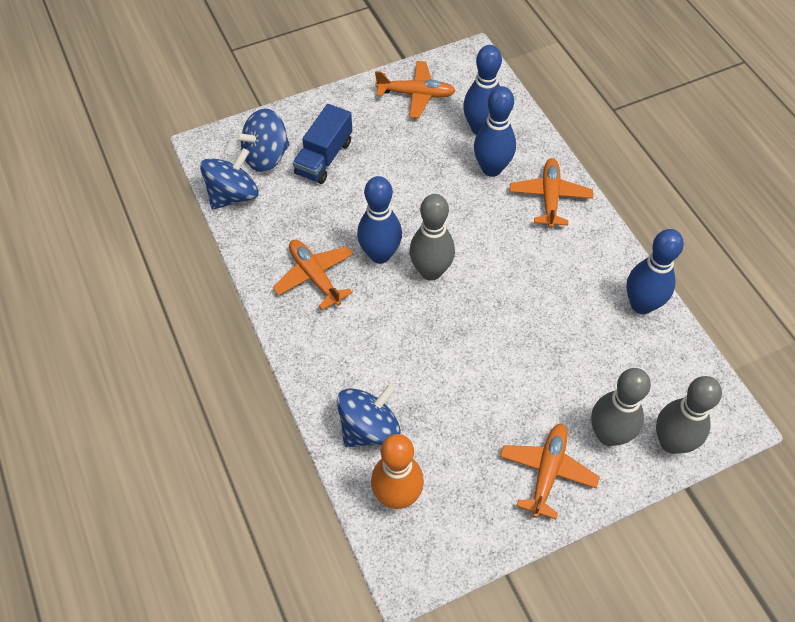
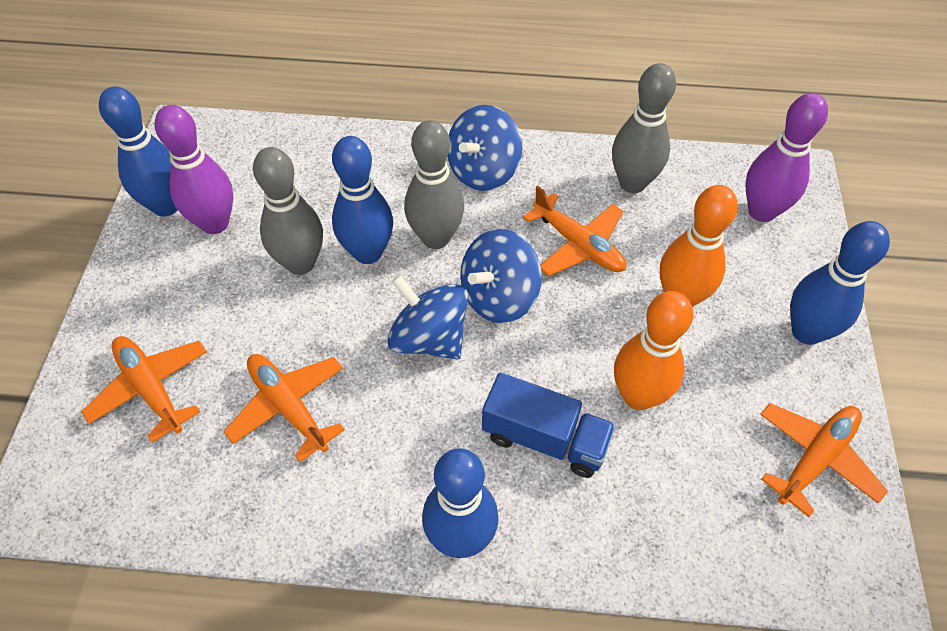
orange bowling pin: [371,434,424,509] = 1 -> [614,291,693,410] [660,185,738,307] = 2
purple bowling pin: none = 0 -> [155,105,233,234] [745,93,828,222] = 2

